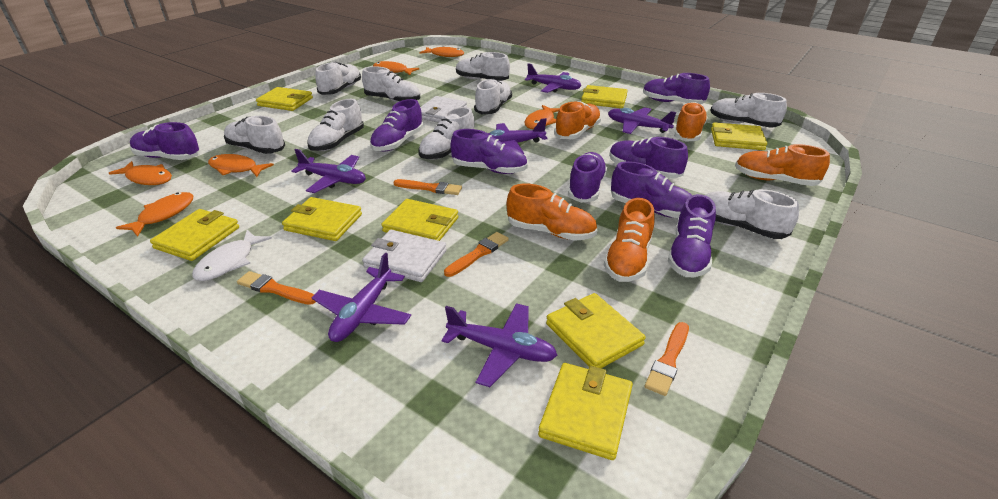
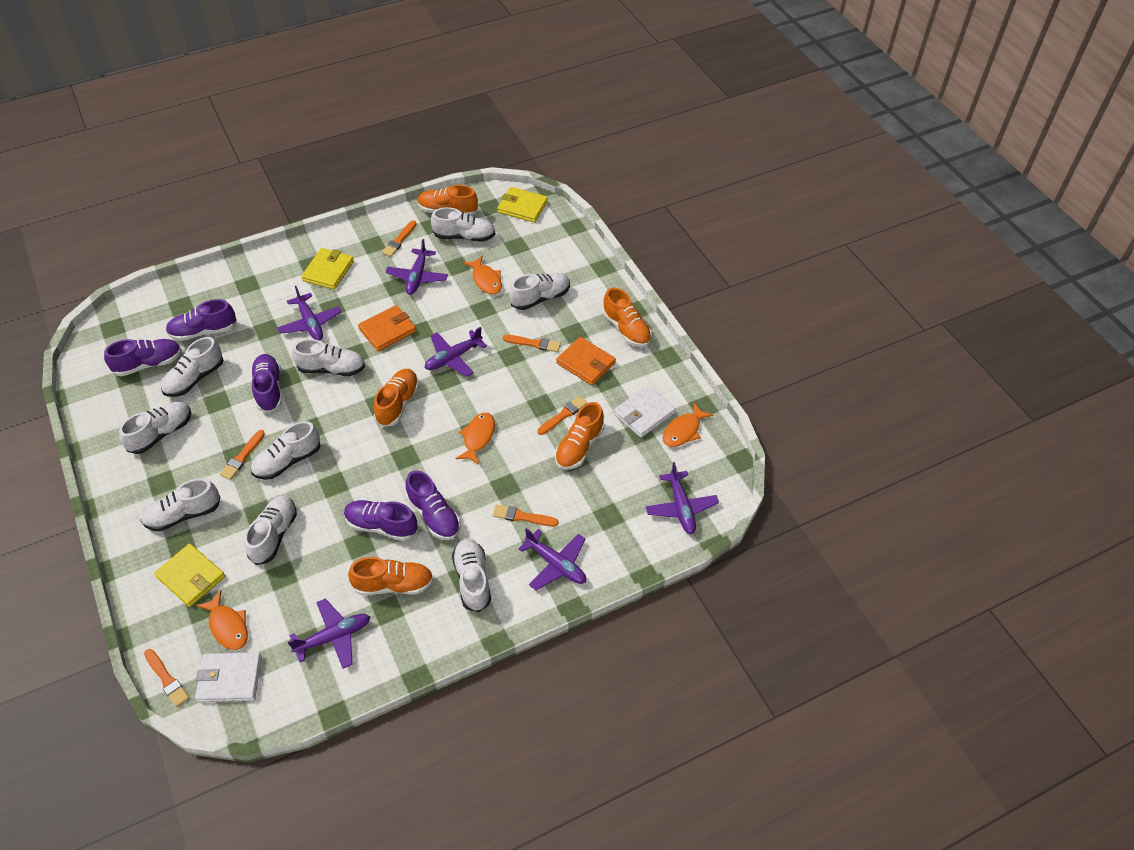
orange brush: [237,271,316,305] [393,179,462,195] [444,232,509,277] [645,322,689,396] = 4 -> [144,649,189,707] [220,430,265,480] [382,220,417,257] [493,504,559,527] [503,335,561,352] [537,396,587,435] = 6
orange fish: [109,161,172,185] [116,192,193,237] [208,154,274,177] [373,61,419,75] [419,47,464,57] [524,105,559,129] = 6 -> [196,590,248,650] [456,413,495,465] [463,256,502,295] [663,403,713,447] = 4
orange wallet: none = 0 -> [358,305,416,351] [556,337,616,385] = 2
purple shoe: [130,122,201,160] [370,99,423,152] [451,129,528,174] [568,152,607,203] [609,137,688,179] [611,161,692,218] [643,73,710,104] [668,194,716,277] = 8 -> [104,339,182,376] [166,299,237,341] [251,354,282,412] [344,500,417,541] [406,471,461,540] = 5
white fish: [192,230,272,281] = 1 -> none = 0
yellow wallet: [150,209,239,261] [256,87,313,111] [282,197,362,241] [381,199,458,241] [538,363,633,460] [546,293,646,368] [581,85,628,108] [711,122,767,150] = 8 -> [154,543,225,607] [301,248,354,290] [497,187,548,223] = 3

